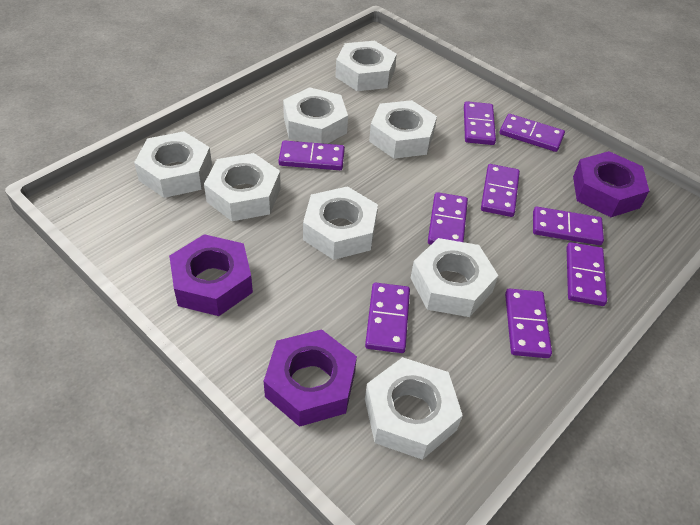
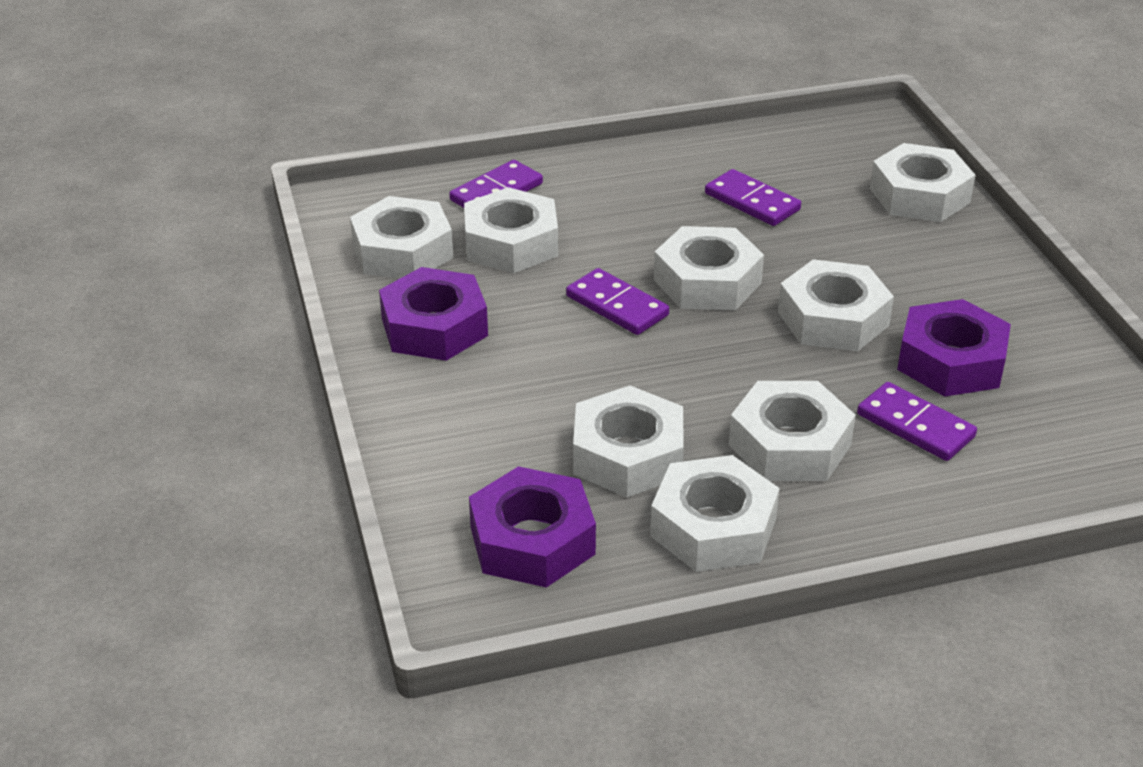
purple domino: [279,140,345,170] [365,283,410,353] [428,192,468,245] [464,101,496,145] [481,164,520,217] [500,114,565,152] [505,288,552,358] [533,207,604,245] [567,242,607,306] = 9 -> [449,160,543,208] [566,268,669,335] [705,169,801,226] [857,382,977,461] = 4

